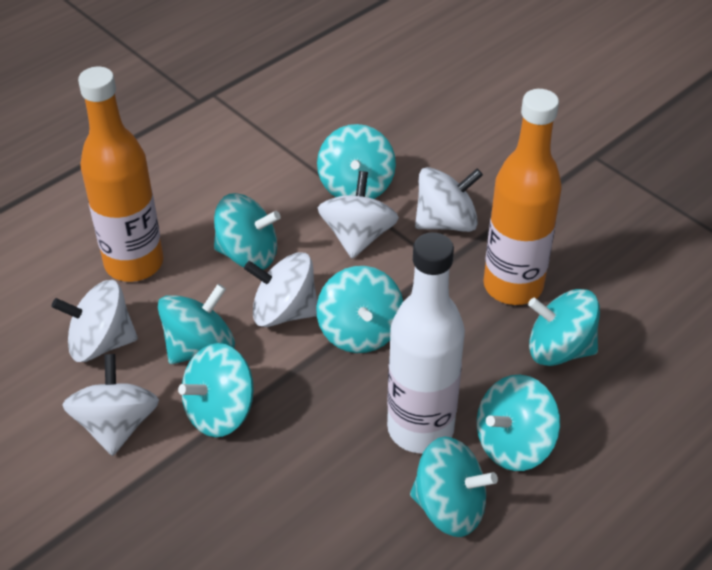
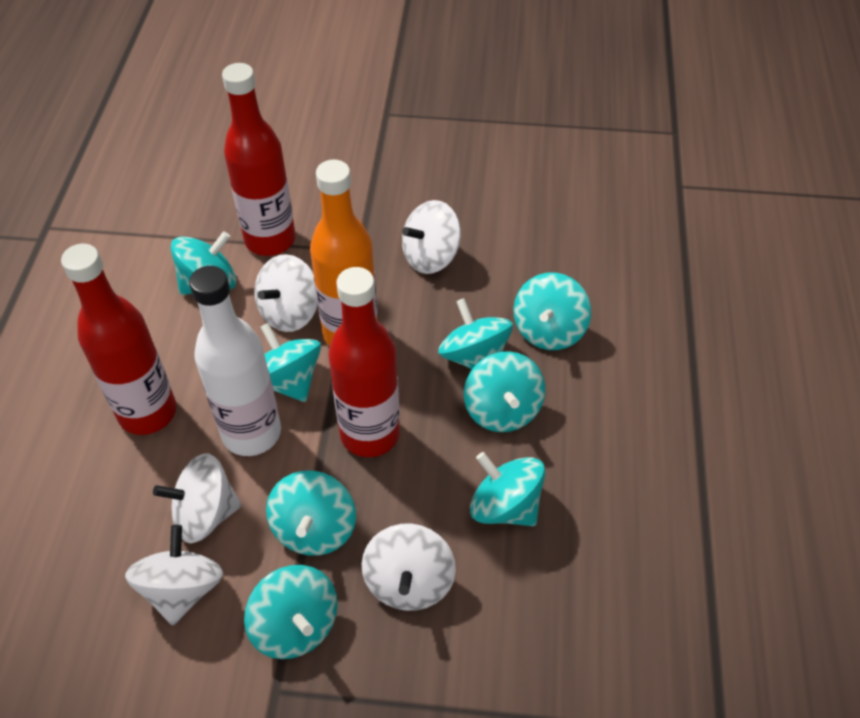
orange bottle: [78,67,163,282] [483,89,562,305] = 2 -> [310,159,378,346] = 1
red bottle: none = 0 -> [61,244,176,435] [222,63,296,256] [328,267,400,457] = 3

